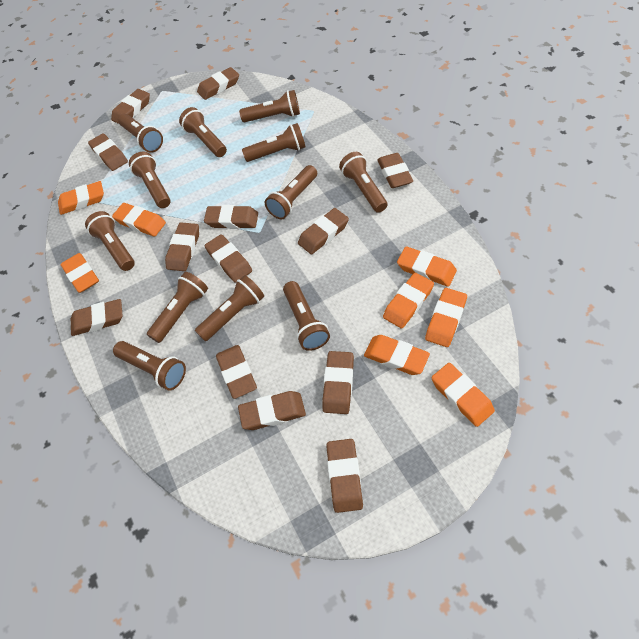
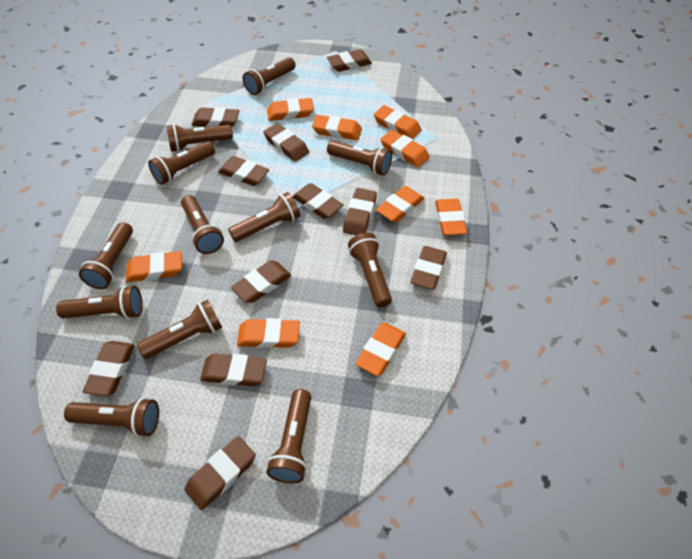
brown eraser: [71,299,123,336] [88,134,128,171] [111,89,150,124] [165,223,199,271] [197,67,239,100] [204,205,258,229] [205,234,252,283] [216,345,257,399] [238,391,306,430] [298,208,349,254] [322,351,354,414] [326,439,363,513] [377,153,413,188] = 13 -> [83,341,135,396] [185,436,256,510] [192,107,240,127] [200,353,267,386] [218,156,269,186] [231,260,291,303] [263,123,309,162] [292,183,343,219] [327,49,372,72] [343,188,377,235] [410,246,447,290] = 11
orange eraser: [58,181,104,215] [61,253,99,293] [112,203,166,237] [364,335,430,375] [383,273,434,328] [397,247,457,287] [425,288,467,347] [432,363,495,427] = 8 -> [125,251,182,282] [237,318,300,348] [267,98,314,121] [312,115,362,140] [355,323,406,376] [374,105,422,139] [376,186,424,223] [380,130,430,167] [435,199,467,236] = 9

